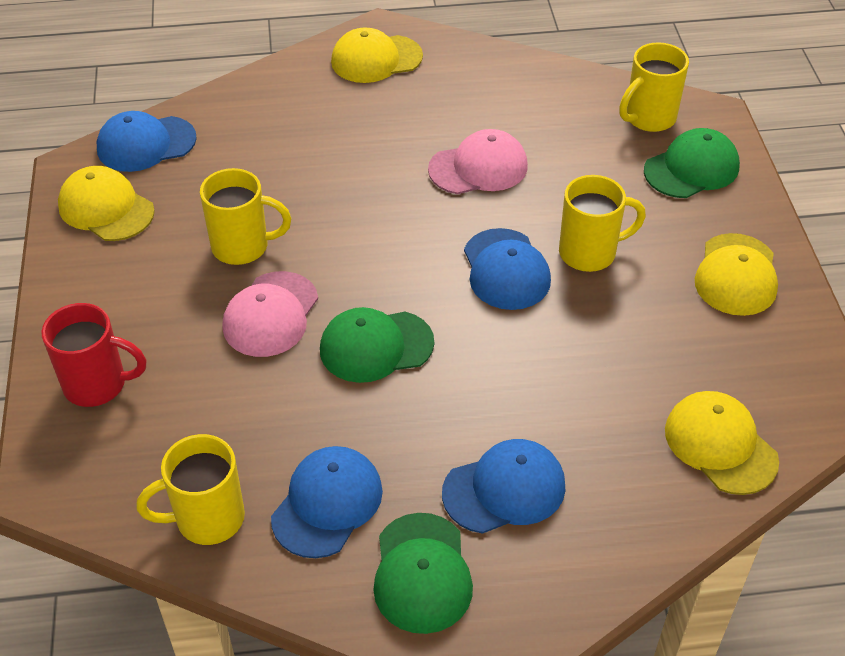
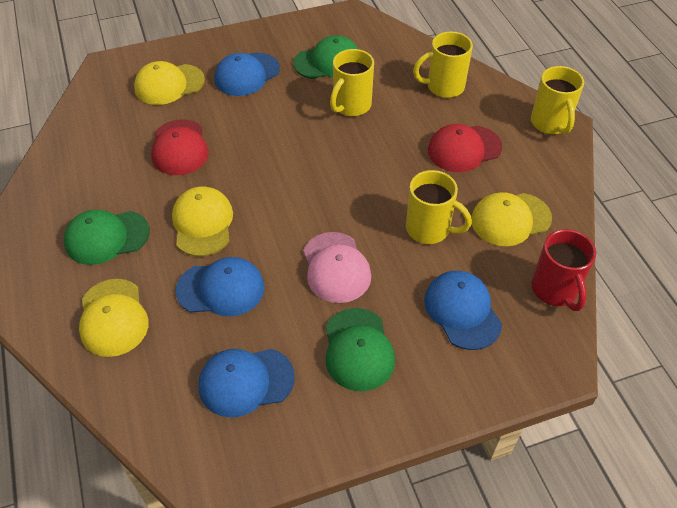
pink cap: [222,271,318,357] [428,129,528,194] = 2 -> [303,232,371,303] = 1
red cap: none = 0 -> [151,119,209,175] [428,124,502,172] = 2

